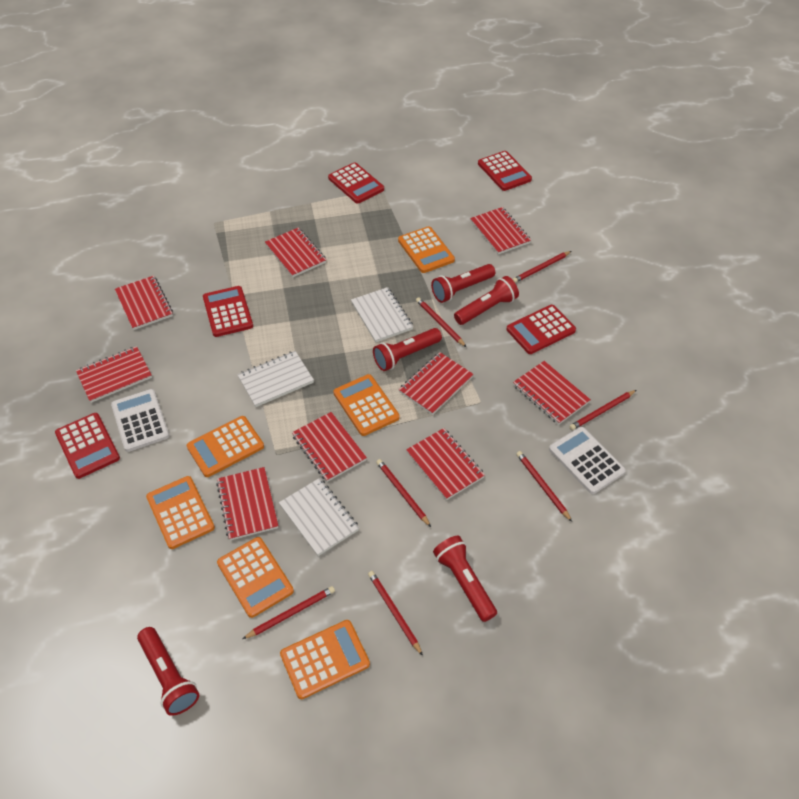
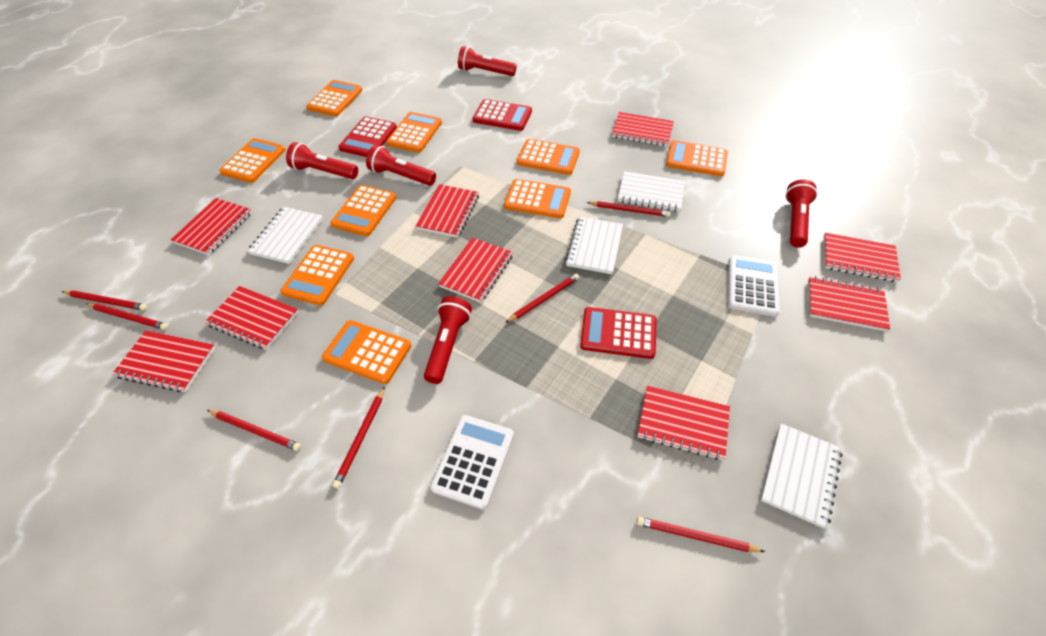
orange calculator: [146,476,215,549] [187,416,264,477] [217,537,294,618] [280,620,370,699] [333,374,400,436] [398,226,455,273] = 6 -> [219,138,286,183] [280,245,354,306] [306,80,363,117] [322,320,411,384] [331,185,396,236] [386,112,442,153] [504,179,571,218] [517,139,580,175] [666,140,727,177] = 9
red calculator: [55,413,120,479] [203,286,253,337] [328,162,384,204] [478,151,532,191] [506,305,576,354] = 5 -> [338,116,397,157] [473,99,532,131] [580,307,657,359] = 3
white notebook: [237,351,314,407] [279,478,359,556] [351,287,413,342] = 3 -> [247,207,323,264] [565,216,623,274] [618,171,685,212] [761,424,843,529] = 4

